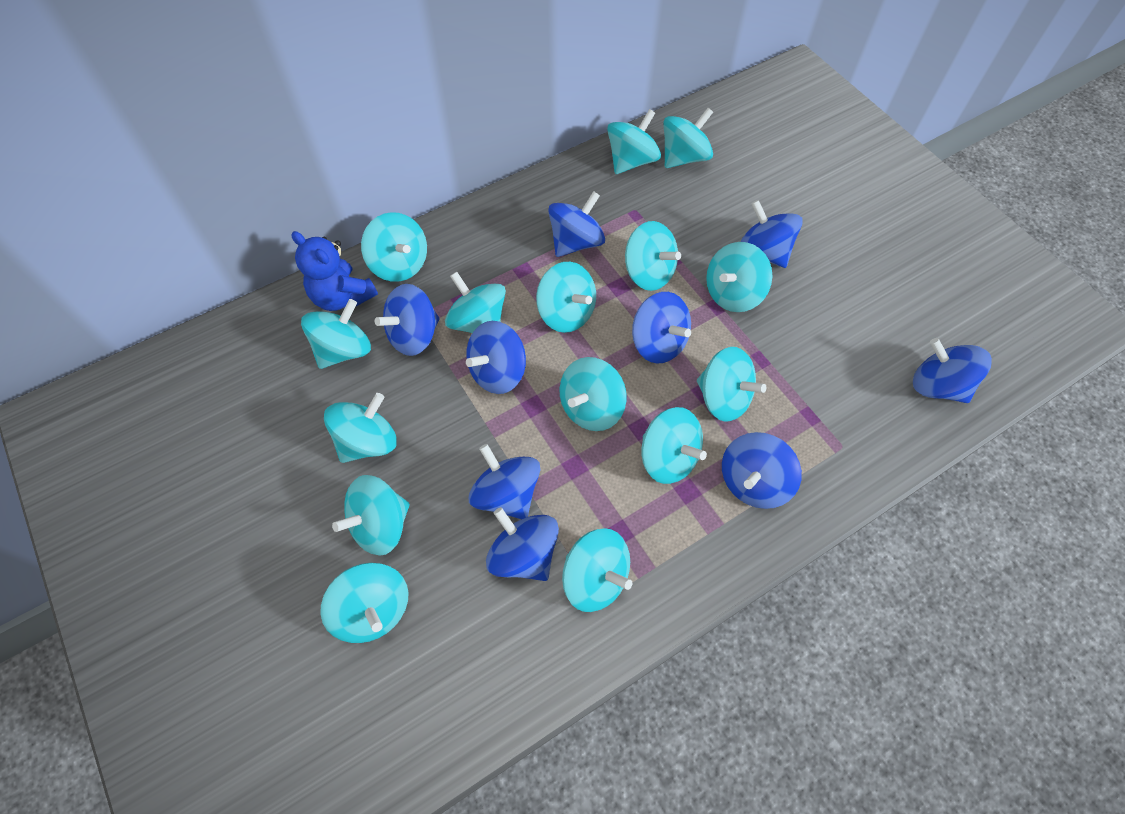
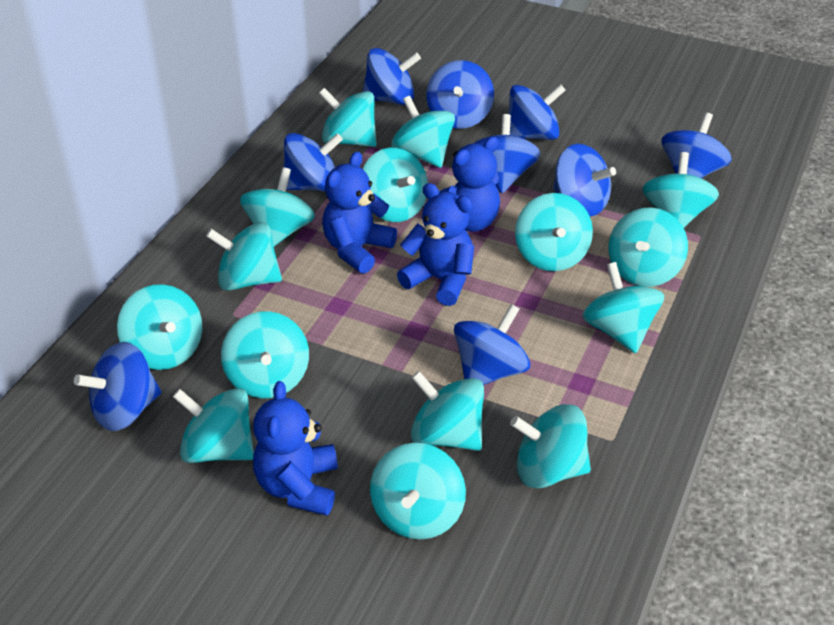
blue teddy bear: [292,231,378,311] = 1 -> [253,381,338,516] [322,151,397,274] [397,183,474,306] [439,137,500,232] = 4

